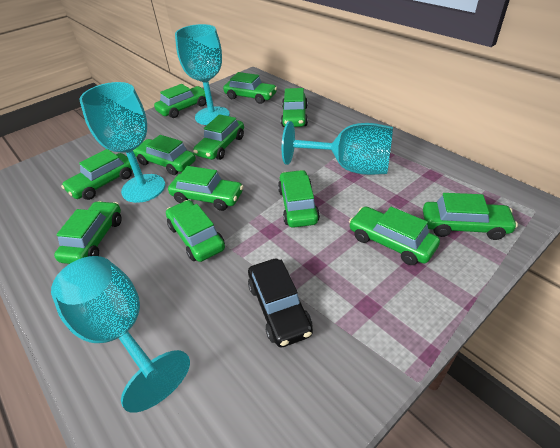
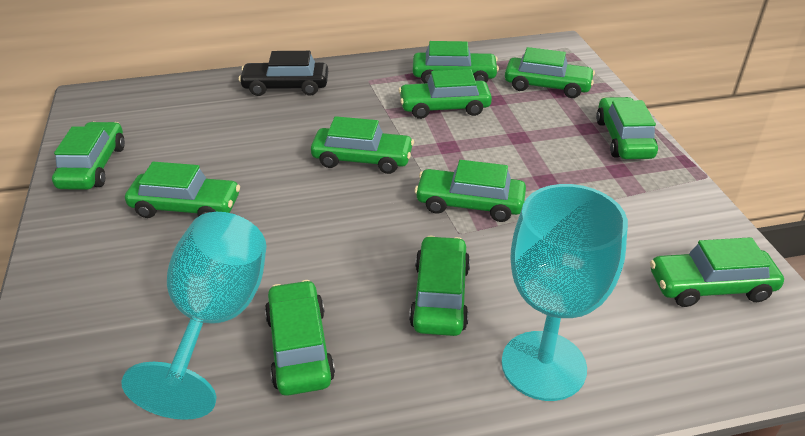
green car: [54,201,122,264] [61,149,132,200] [133,135,196,175] [154,84,206,118] [166,200,225,262] [168,166,244,211] [193,114,244,160] [223,72,277,104] [278,170,320,228] [281,88,308,127] [349,207,440,265] [423,193,518,240] = 12 -> [52,122,125,190] [125,162,240,218] [265,280,335,396] [311,116,414,174] [398,69,492,119] [409,236,470,336] [413,41,499,83] [415,160,526,222] [505,47,595,98] [596,97,658,159] [650,237,784,307] = 11
turquoise goblet: [51,256,190,413] [80,82,165,203] [175,24,230,125] [282,121,393,175] = 4 -> [121,212,267,420] [501,184,628,401] = 2

